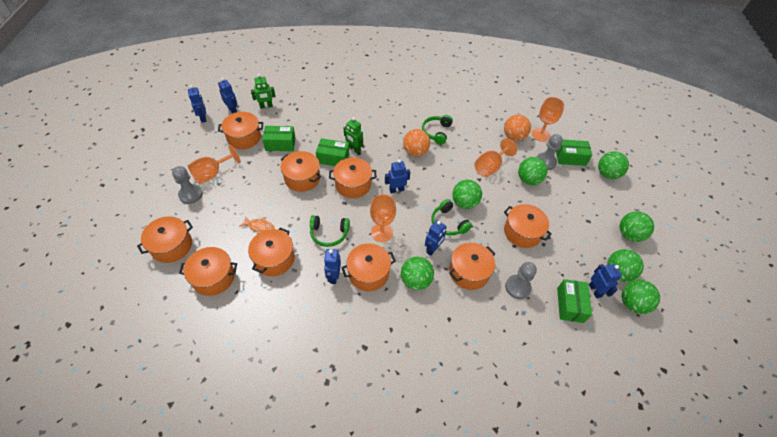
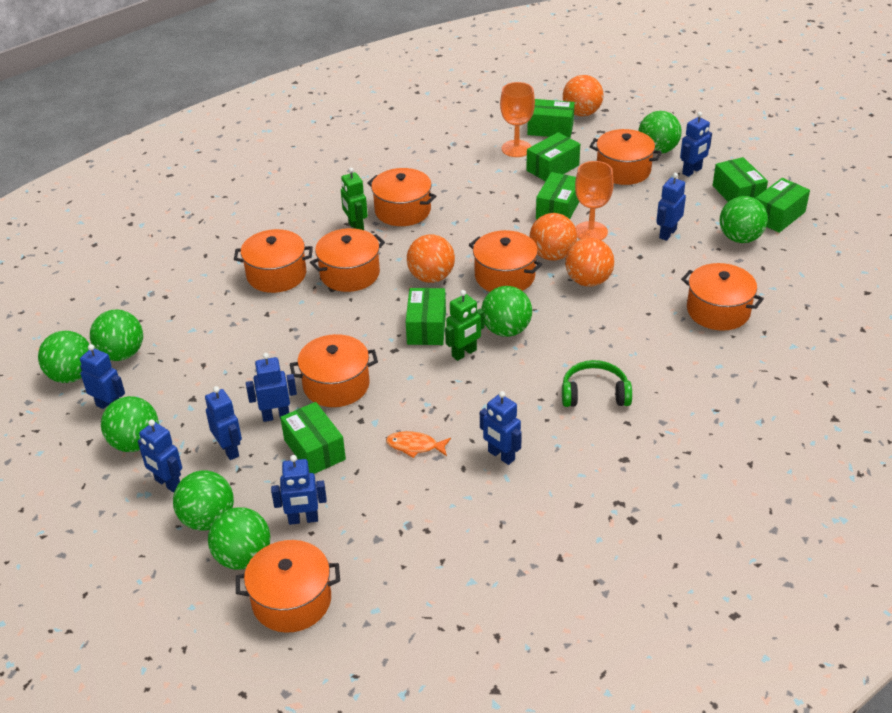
blue robot: [188,85,207,123] [218,78,238,114] [324,249,341,284] [385,159,410,193] [425,220,447,256] [589,264,622,298] = 6 -> [80,344,125,409] [138,419,182,492] [205,386,242,460] [246,353,297,422] [271,455,327,525] [480,391,522,465] [656,173,686,241] [680,112,712,177] = 8
green ball: [401,257,434,290] [452,180,482,209] [518,157,548,185] [598,151,629,179] [607,249,644,282] [620,211,654,242] [622,280,660,314] = 7 -> [38,331,90,383] [90,309,143,361] [101,396,159,452] [173,470,234,531] [208,507,270,570] [481,286,532,337] [639,111,682,154] [719,196,768,243] = 8
green box: [262,126,296,151] [316,138,349,166] [556,139,592,166] [557,279,592,323] = 4 -> [280,402,346,474] [406,288,446,345] [526,132,580,181] [527,99,575,138] [536,172,579,219] [712,157,768,202] [755,178,810,233] = 7
green headphones: [310,215,350,247] [422,115,453,145] [432,199,472,235] = 3 -> [562,360,632,407] = 1
grey pawn: [172,166,203,204] [505,262,537,299] [537,134,563,170] = 3 -> none = 0
orange ball: [403,129,430,157] [504,114,531,141] = 2 -> [407,234,455,283] [530,213,577,260] [563,75,603,116] [565,238,614,287] = 4
orange goblet: [188,145,241,184] [370,194,396,242] [475,138,517,177] [532,97,565,142] = 4 -> [500,82,535,157] [575,161,614,240] = 2
orange pot: [137,216,193,263] [179,247,237,296] [218,112,263,149] [248,228,295,276] [280,151,321,192] [329,157,376,198] [341,243,396,291] [449,243,495,290] [504,204,552,248] = 9 -> [234,229,313,293] [236,540,340,633] [290,334,378,407] [310,228,385,292] [367,168,436,226] [469,230,542,292] [589,129,662,185] [681,263,764,331] = 8

